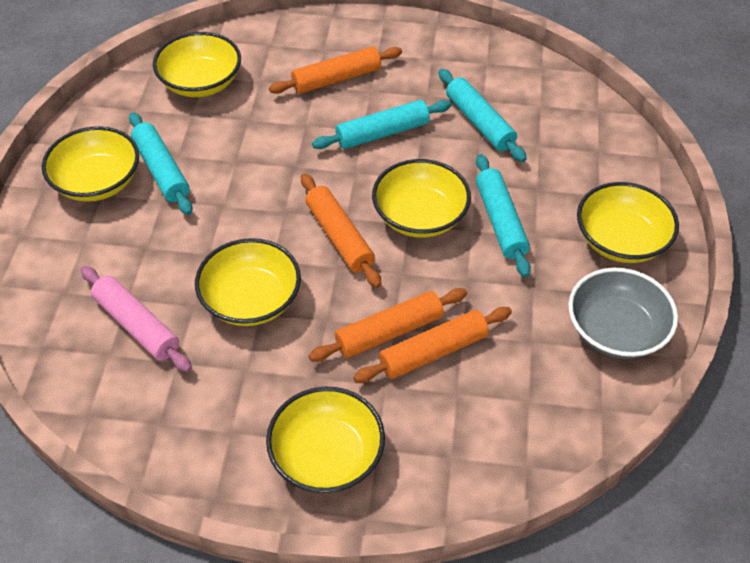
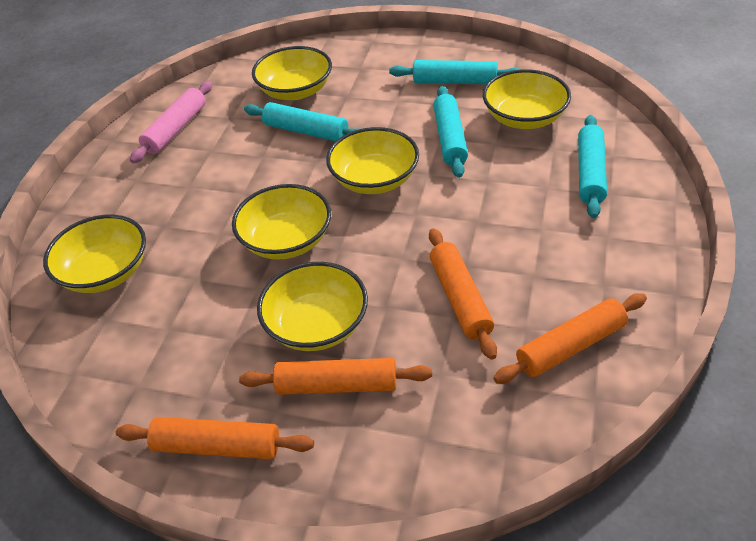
grey bowl: [568,268,678,359] = 1 -> none = 0

